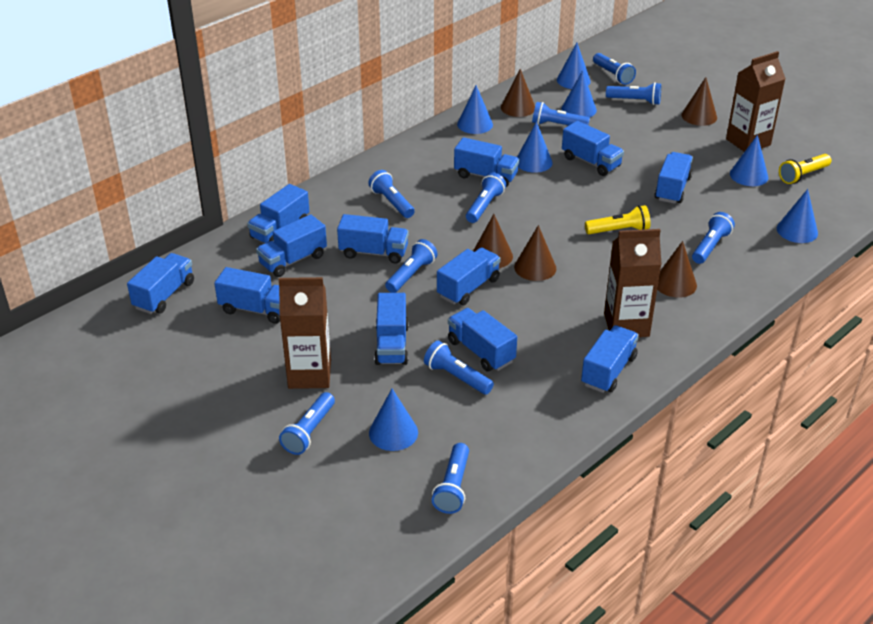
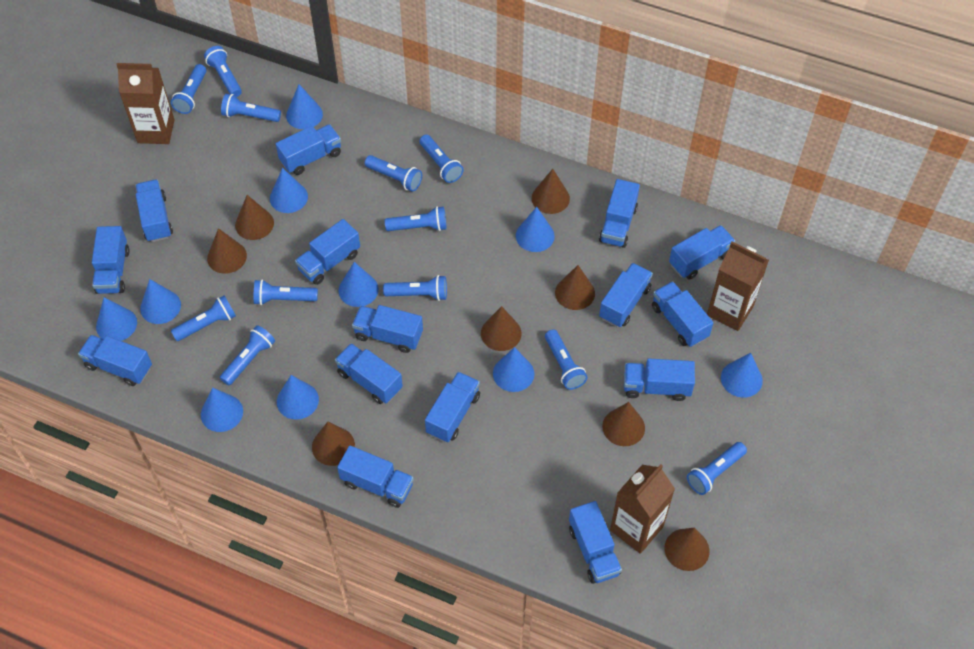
blue cone: [369,389,418,451] [457,85,493,134] [517,122,553,173] [557,43,591,89] [561,70,597,118] [730,135,768,186] [777,189,818,243] = 7 -> [96,297,137,341] [140,279,181,324] [201,387,243,432] [270,168,308,213] [277,375,319,420] [286,84,323,129] [339,262,379,307] [493,347,535,392] [516,207,555,252] [721,353,763,398] = 10
blue flashlight: [279,392,335,455] [368,170,415,218] [385,239,438,293] [424,340,494,395] [432,443,469,514] [466,173,506,223] [532,102,590,125] [593,53,636,85] [606,82,661,105] [692,212,735,264] = 10 -> [171,64,206,114] [171,296,236,341] [204,46,242,97] [220,325,275,385] [221,94,281,122] [254,279,318,305] [364,155,422,192] [383,275,447,301] [385,206,447,231] [419,135,464,183] [545,329,588,390] [687,442,747,495] = 12
blue truck: [127,253,194,314] [214,267,280,324] [247,184,310,243] [256,214,327,277] [337,214,409,264] [374,293,409,365] [437,247,501,305] [448,308,517,372] [454,137,519,187] [562,121,624,176] [581,325,639,393] [655,152,693,204] = 12 -> [78,335,152,386] [92,226,130,294] [135,179,173,242] [276,124,341,175] [295,219,360,285] [335,343,403,404] [337,445,414,508] [352,305,423,353] [425,372,480,442] [569,501,622,584] [599,179,640,248] [599,263,653,327] [624,358,695,401] [652,281,713,347] [669,225,735,280] = 15
brown cone: [473,214,513,268] [501,69,535,117] [514,225,556,281] [657,241,697,298] [682,77,717,126] = 5 -> [207,228,247,274] [235,195,274,240] [312,422,355,466] [481,306,522,351] [532,169,570,214] [555,265,595,310] [602,402,645,446] [664,528,710,571] = 8
yellow flashlight: [585,205,651,234] [779,154,831,184] = 2 -> none = 0

